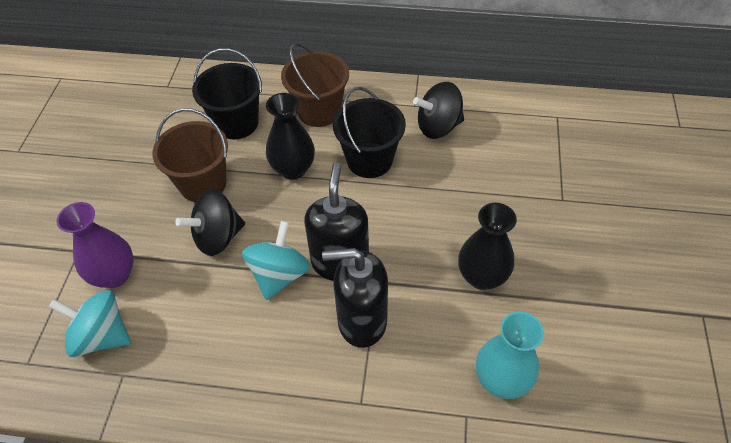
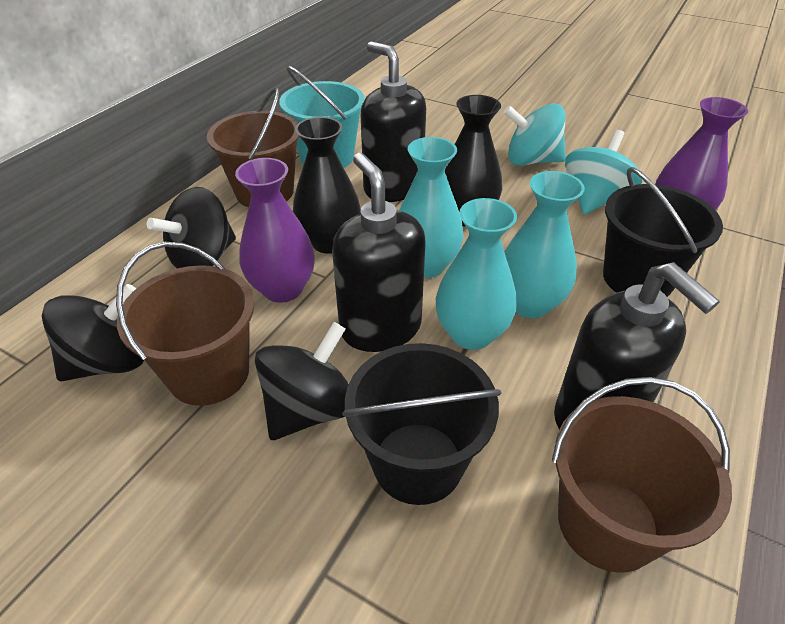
black soap dispenser: [304,163,369,281] [322,248,388,348] = 2 -> [332,153,426,352] [361,41,426,202] [554,262,720,430] = 3
black spinning top: [175,190,245,256] [413,82,464,139] = 2 -> [42,284,144,382] [147,187,236,268] [255,322,349,440] = 3
brown bucket: [152,108,228,202] [281,43,349,127] = 2 -> [116,242,255,406] [207,87,299,207] [552,377,732,573] = 3
purple vase: [57,202,134,288] = 1 -> [235,158,315,303] [656,97,748,210] = 2
turquoise bucket: none = 0 -> [279,66,365,168] = 1
turquoise vase: [476,312,544,399] = 1 -> [399,137,464,278] [436,198,517,350] [504,171,585,318] = 3

